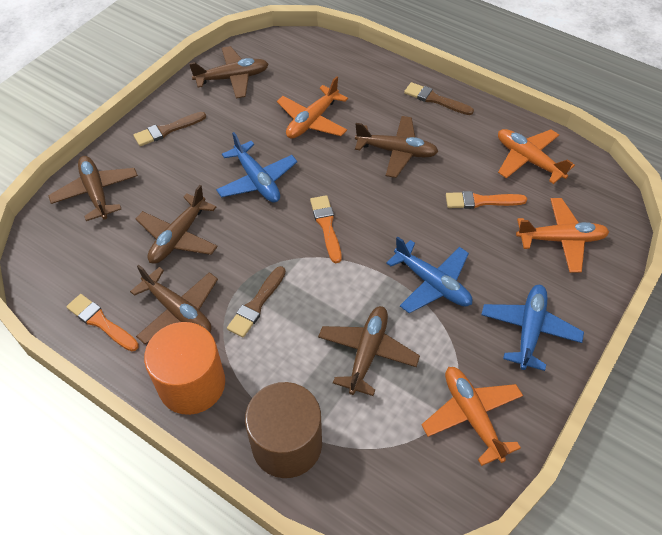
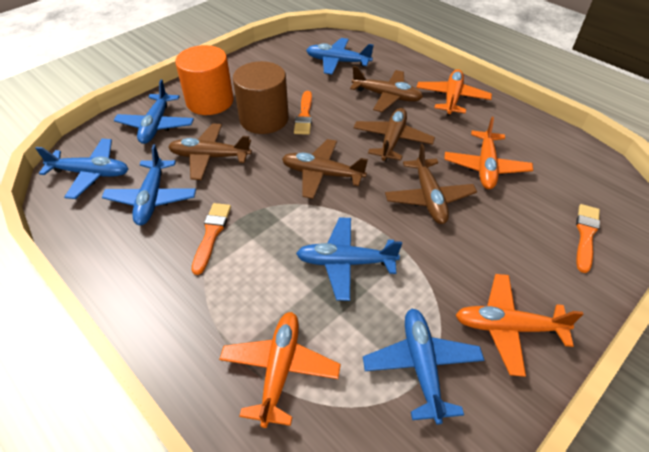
blue plane: [216,132,297,203] [386,237,472,313] [481,285,584,371] = 3 -> [35,139,128,199] [102,144,196,225] [114,79,194,144] [296,217,402,301] [306,38,374,75] [363,309,484,425] = 6
brown brush: [134,112,206,146] [227,266,286,338] [404,82,474,115] = 3 -> none = 0
brown plane: [48,156,138,221] [130,265,218,344] [136,185,218,264] [189,46,269,98] [318,306,420,396] [355,116,439,178] = 6 -> [168,123,252,180] [282,139,368,199] [350,66,423,112] [353,108,435,161] [385,144,477,224] = 5

